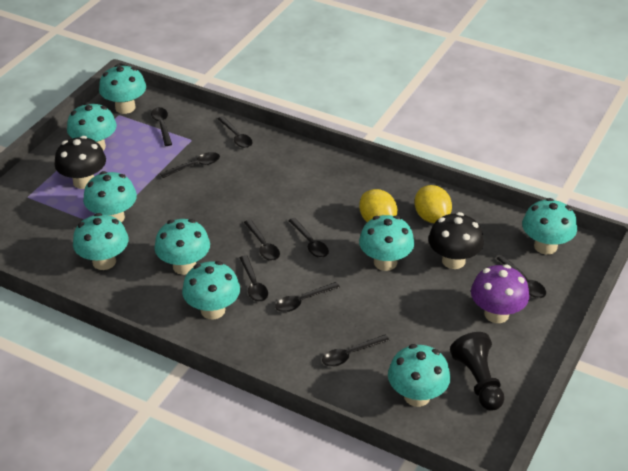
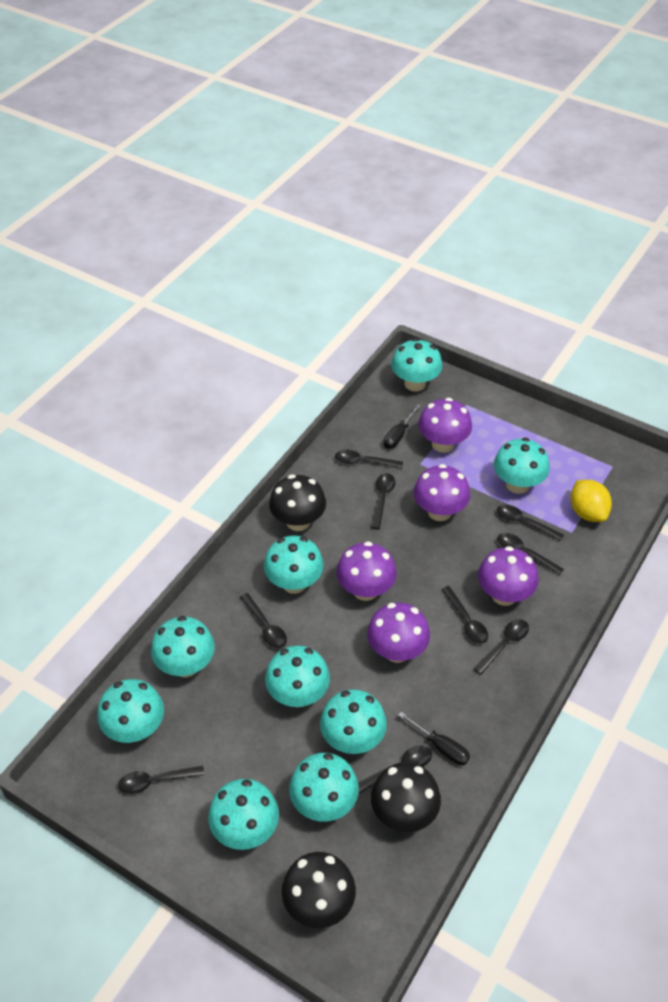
black mushroom: [55,136,106,189] [428,212,484,269] = 2 -> [269,474,326,531] [282,852,356,928] [371,763,441,832] = 3
black pawn: [450,332,504,410] = 1 -> none = 0
black screwdriver: none = 0 -> [384,404,421,449] [398,712,470,765] = 2
purple mushroom: [471,264,529,323] = 1 -> [336,541,397,601] [367,603,430,663] [414,464,470,521] [418,398,472,453] [478,546,539,606] = 5
yellow lemon: [359,189,397,222] [415,185,452,223] = 2 -> [571,480,612,522] = 1

